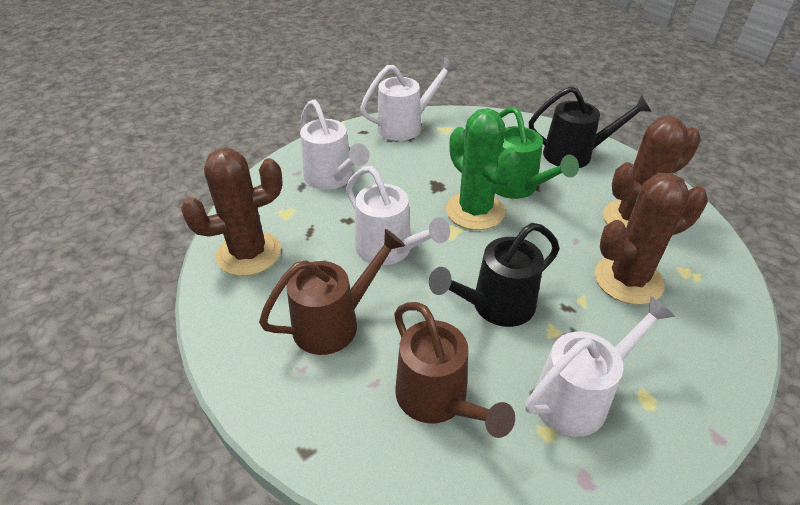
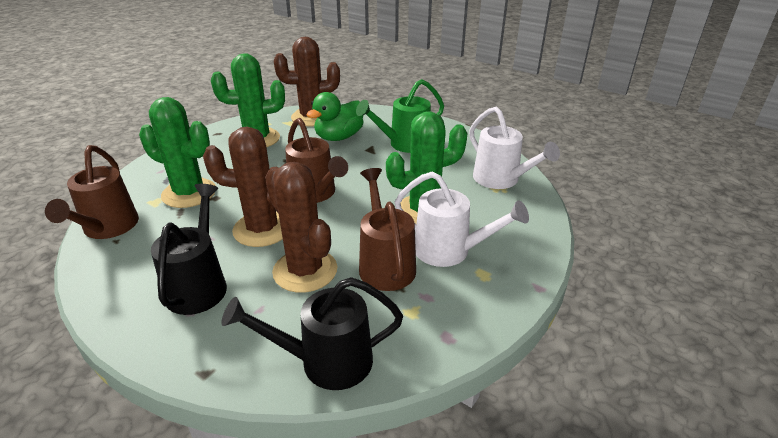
brown watering can: [259,229,405,355] [394,302,515,438] = 2 -> [45,145,139,239] [285,118,348,203] [359,168,416,291] = 3
green cactus: [446,108,520,230] = 1 -> [139,97,216,208] [211,53,285,147] [386,111,468,224] = 3
green duck: none = 0 -> [307,92,364,141] = 1
white watering can: [300,99,370,190] [346,166,450,265] [360,57,458,141] [526,296,675,437] = 4 -> [395,172,529,267] [469,107,560,189] = 2

